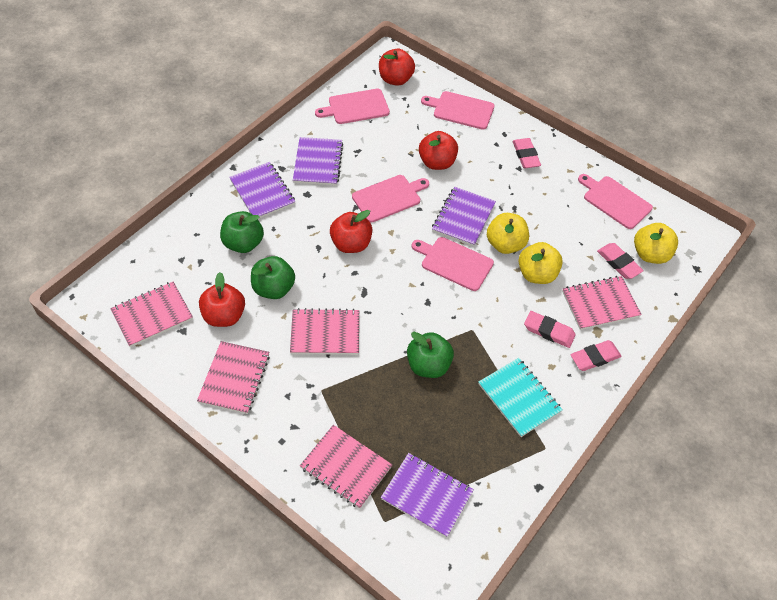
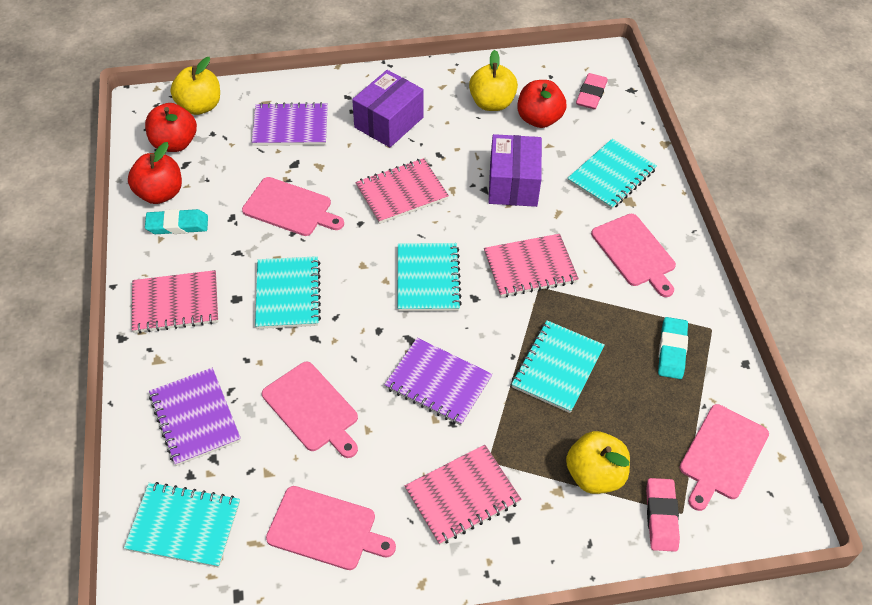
green apple: [220,211,264,253] [251,256,295,299] [407,332,454,378] = 3 -> none = 0
pink eraser: [513,138,541,168] [524,311,576,348] [571,340,622,371] [597,243,644,279] = 4 -> [576,73,608,109] [646,478,680,552] = 2
pink notebook: [111,282,193,347] [197,341,270,414] [290,308,359,355] [300,425,392,509] [562,276,642,330] = 5 -> [132,270,218,333] [355,158,449,224] [405,445,521,545] [484,234,579,297] = 4
purple box: none = 0 -> [352,70,424,147] [488,134,542,207] = 2
purple notebook: [229,162,295,218] [293,137,343,186] [381,453,474,537] [432,187,496,246] = 4 -> [149,368,241,466] [252,102,328,146] [384,338,493,425] = 3
red apple: [199,272,245,327] [330,210,372,253] [379,49,415,86] [419,131,458,170] = 4 -> [128,142,182,204] [145,103,197,152] [517,80,566,128] = 3
turquoise eraser: none = 0 -> [145,209,208,234] [658,317,688,379] = 2
turquoise notebook: [479,358,563,437] = 1 -> [124,482,240,568] [255,256,321,329] [398,243,462,311] [511,321,605,413] [567,138,657,210] = 5

